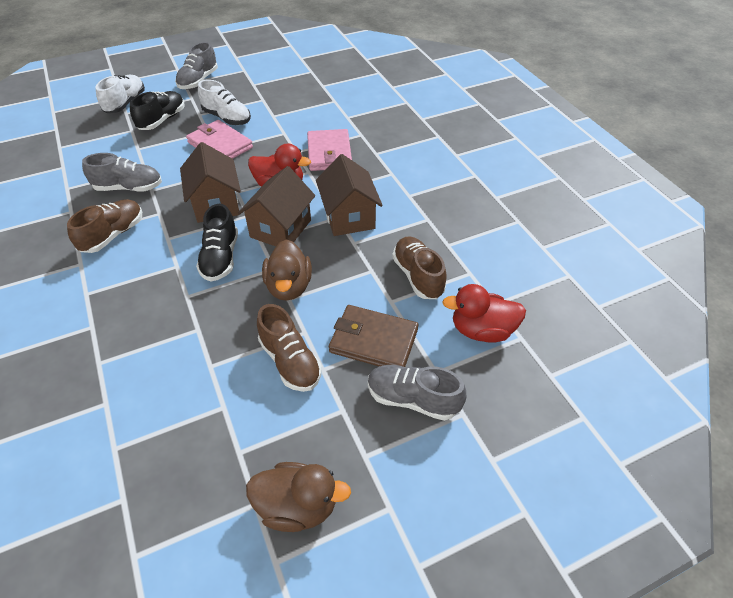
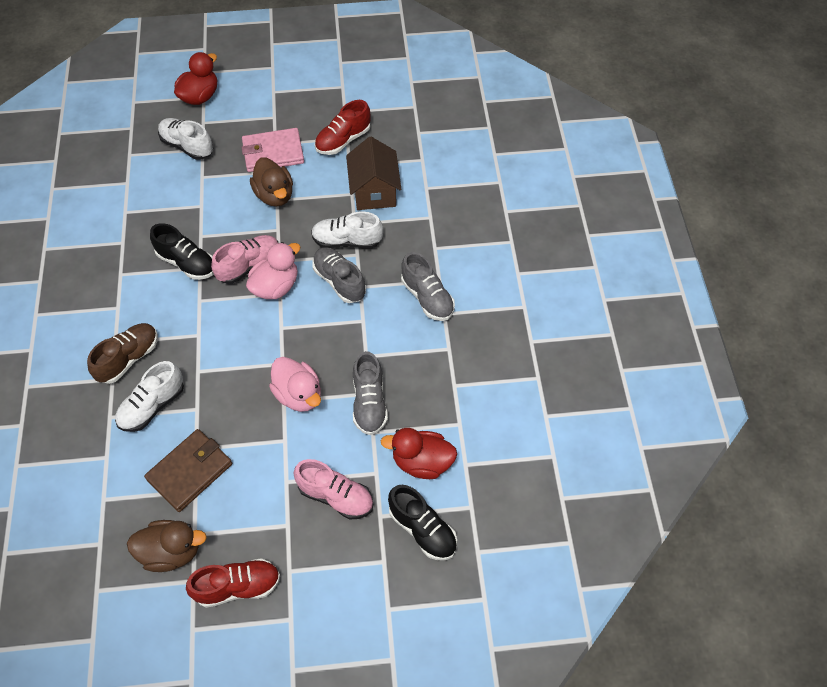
brown house: [180,142,241,223] [238,166,315,246] [316,154,383,236] = 3 -> [346,137,401,210] = 1
brown shoe: [67,199,142,253] [257,304,322,392] [392,236,447,299] = 3 -> [87,323,158,384] = 1
pink duck: none = 0 -> [246,242,300,299] [269,357,321,412] = 2
pink shoe: none = 0 -> [211,235,278,284] [294,459,373,519] = 2
pink wallet: [186,120,253,159] [307,129,352,171] = 2 -> [242,128,304,172] = 1
red shoe: none = 0 -> [186,558,280,608] [315,100,371,155] = 2
white shoe: [95,75,145,113] [198,80,251,125] = 2 -> [115,361,184,432] [158,118,213,160] [311,211,383,249] = 3

